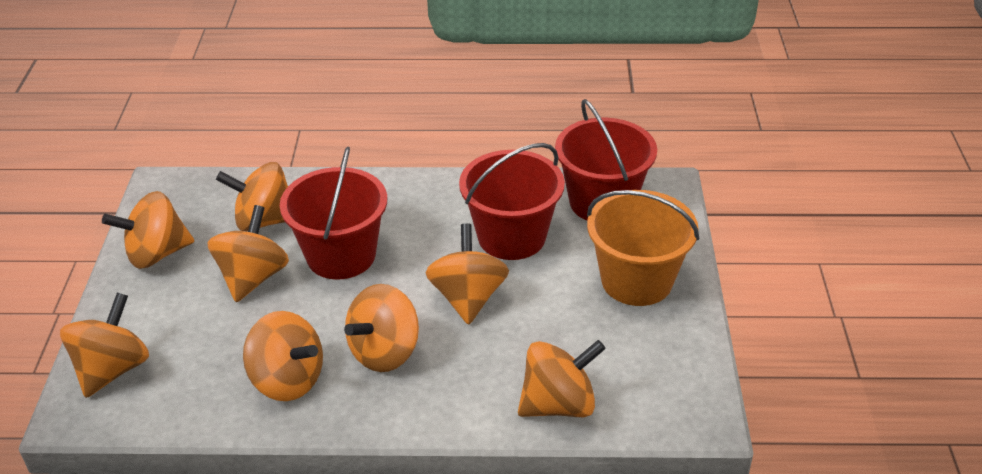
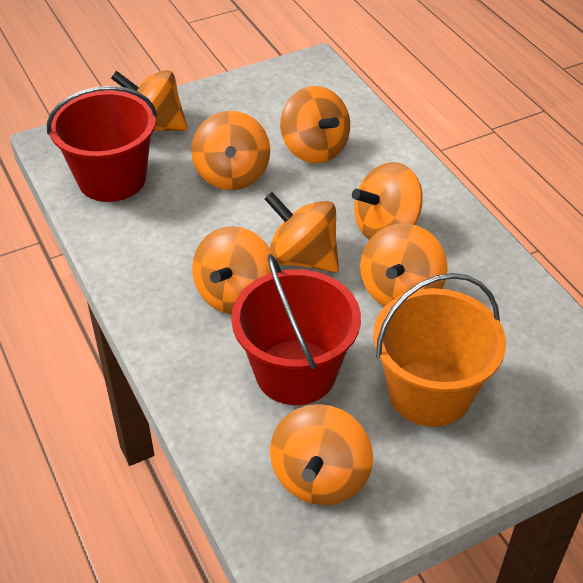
red bucket: [280,147,387,280] [459,143,565,260] [555,99,657,220] = 3 -> [47,86,157,202] [231,254,361,405] = 2

